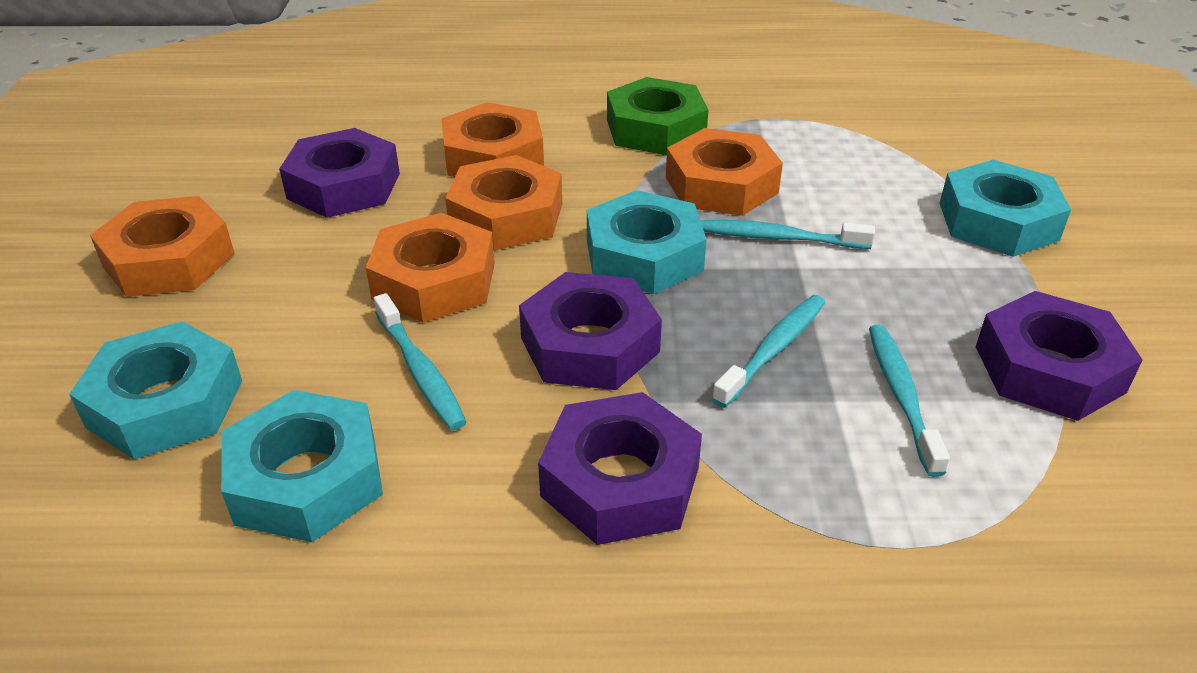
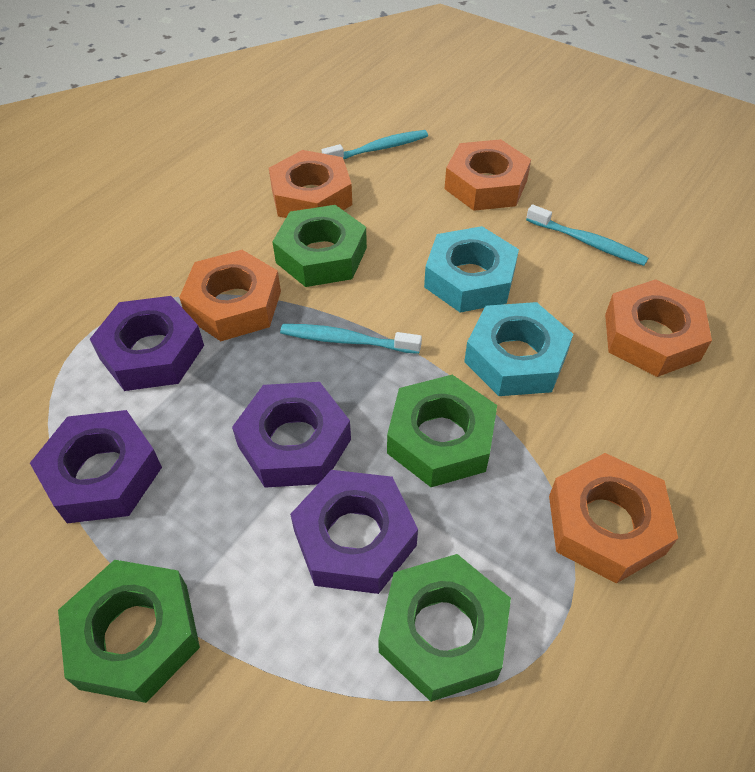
green nut: [607,77,709,155] = 1 -> [58,560,200,703] [272,205,367,287] [378,554,511,702] [387,375,497,487] = 4
turquoise nut: [69,321,242,459] [221,390,383,542] [587,190,707,294] [939,160,1071,257] = 4 -> [424,226,519,313] [464,302,573,396] = 2
turquoise toothbrush: [374,293,466,430] [700,220,875,249] [712,295,826,408] [869,325,950,477] = 4 -> [280,324,422,354] [322,130,428,159] [526,204,648,266] = 3

